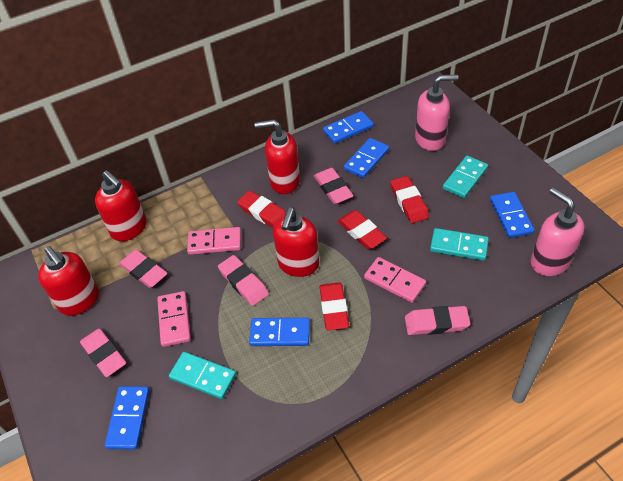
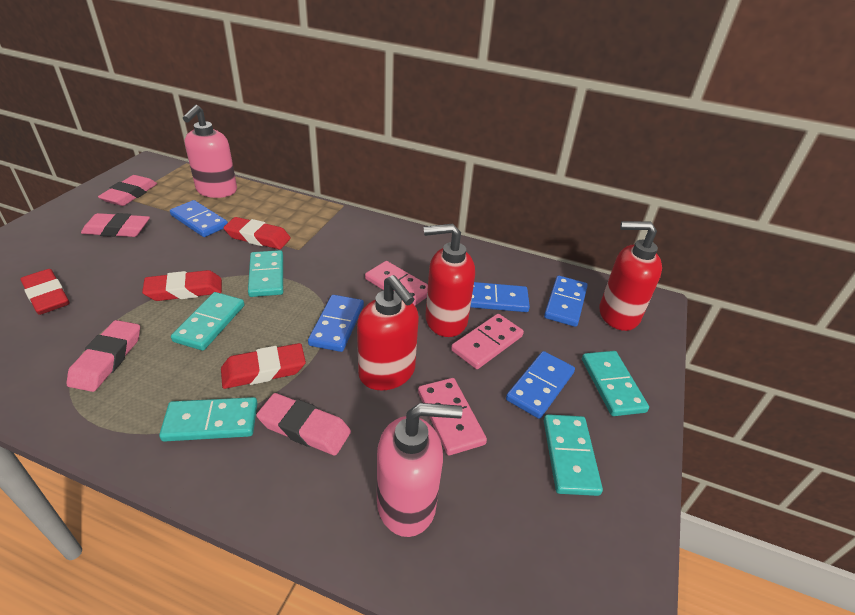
pink eraser: [80,328,126,377] [119,250,168,288] [218,255,269,306] [314,168,354,204] [405,306,471,335] = 5 -> [67,320,140,392] [81,213,150,237] [98,175,157,206] [256,393,351,456] = 4
red soap dispenser: [38,246,99,316] [95,170,147,241] [255,120,300,194] [273,207,319,277] = 4 -> [357,275,419,391] [424,224,475,337] [600,221,662,331] = 3
turquoise domino: [169,352,236,399] [430,228,489,261] [443,156,488,198] = 3 -> [159,397,258,442] [171,292,245,351] [248,250,283,297] [544,414,603,496] [582,351,649,416] = 5

